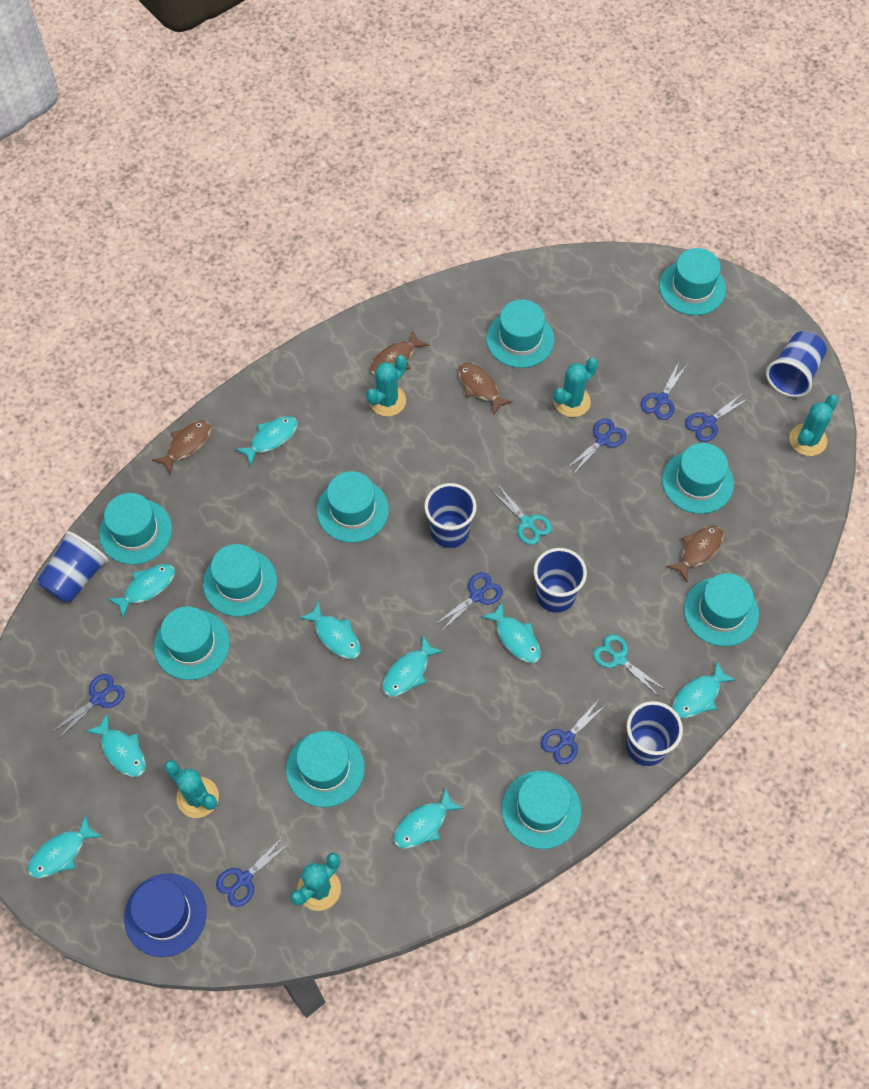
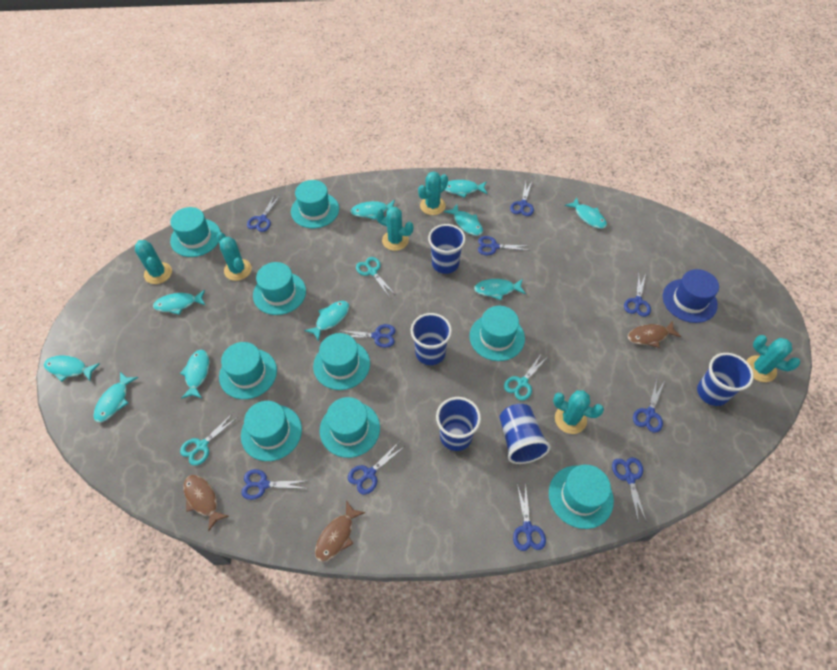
blue scissors: [52,674,125,739] [216,837,290,907] [434,572,503,631] [541,698,606,764] [566,418,626,473] [641,362,687,420] [685,393,748,442] = 7 -> [241,469,308,500] [247,194,280,232] [338,324,395,348] [348,441,404,494] [478,236,530,256] [510,181,534,216] [513,483,546,551] [612,457,647,523] [624,274,651,317] [633,379,665,433] = 10
brown fish: [153,420,211,475] [370,331,429,375] [458,362,513,415] [666,525,724,582] = 4 -> [183,475,229,531] [315,500,365,562] [628,321,681,348] = 3
turquoise cactus: [164,760,219,818] [290,853,341,911] [366,355,407,416] [553,358,598,417] [789,395,838,456] = 5 -> [135,240,172,284] [217,232,252,281] [375,207,413,251] [418,171,448,215] [553,390,604,434] [746,335,800,382] = 6
turquoise fish: [28,815,102,878] [86,713,146,777] [108,564,175,618] [235,416,298,466] [299,601,360,659] [382,635,444,697] [393,788,464,849] [481,602,541,663] [672,661,736,718] = 9 -> [44,355,100,382] [93,372,138,422] [153,290,205,315] [180,350,209,399] [304,301,349,341] [350,200,395,220] [444,204,483,236] [445,180,488,198] [474,279,526,300] [565,197,607,229] = 10
turquoise hat: [99,493,172,565] [154,606,230,680] [203,544,277,617] [286,731,365,807] [317,471,389,543] [486,300,555,368] [502,771,581,849] [659,248,726,315] [662,443,734,514] [684,573,759,646] = 10 -> [170,207,221,257] [219,342,277,399] [241,401,302,461] [253,262,306,315] [291,180,339,228] [313,333,370,390] [320,397,380,458] [469,306,525,361] [549,465,614,529] = 9
turquoise scissors: [492,484,552,545] [593,634,665,696] = 2 -> [180,413,238,466] [356,257,394,296] [504,353,546,401] = 3

